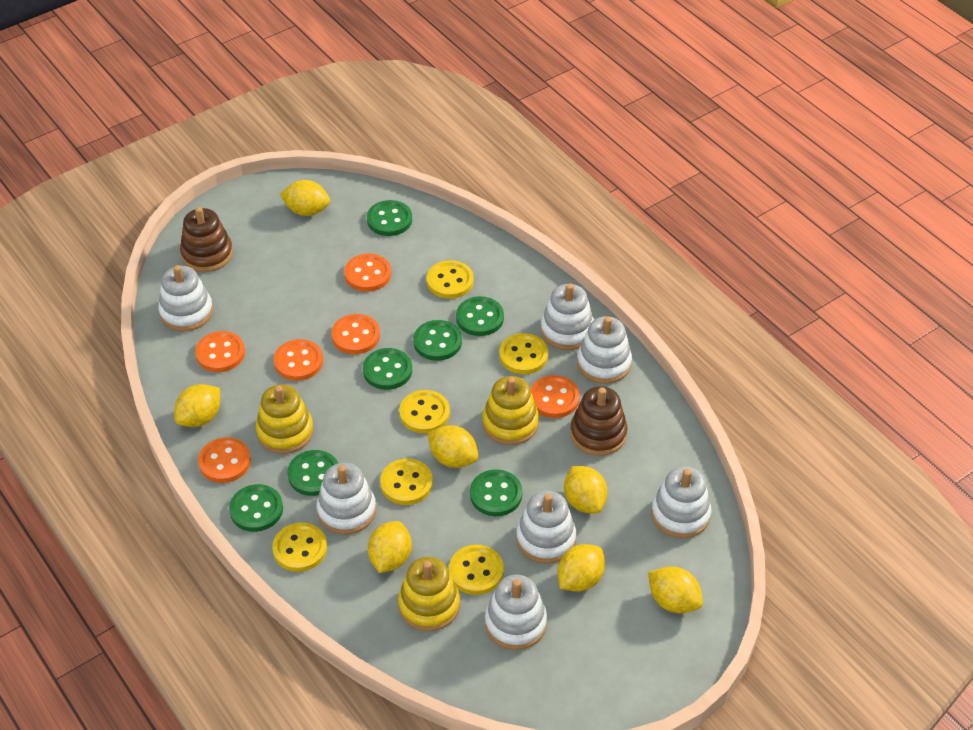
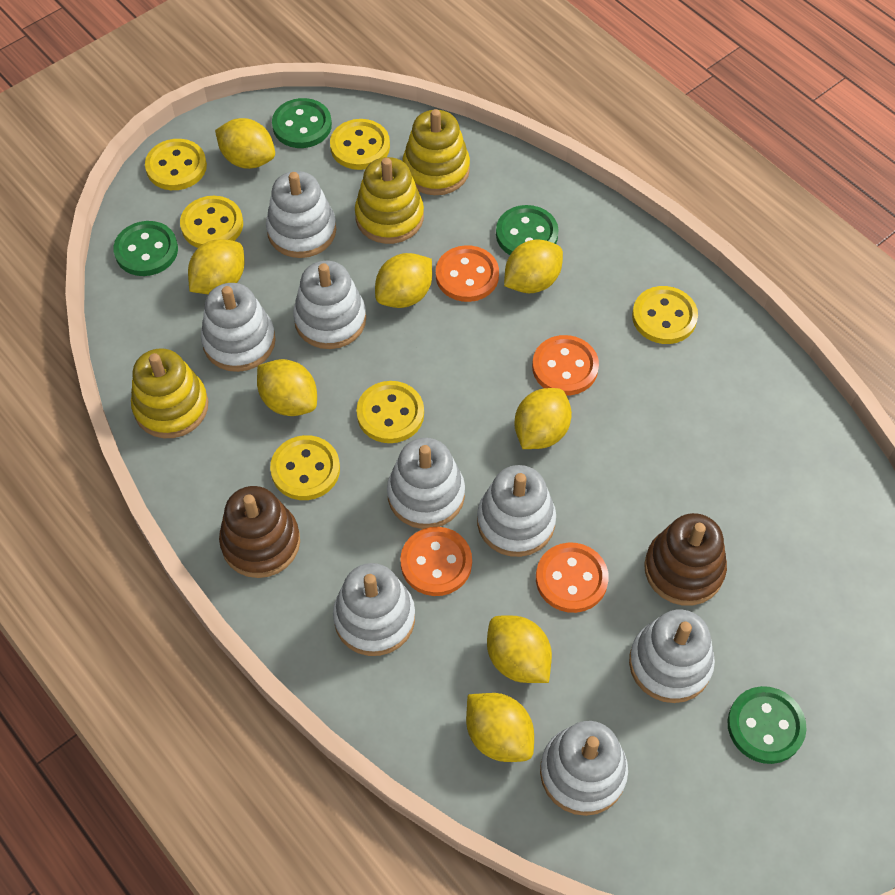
green button: [229,484,283,532] [287,450,338,496] [363,348,412,390] [367,200,412,236] [413,320,462,361] [456,296,504,336] [470,469,523,516] = 7 -> [113,221,178,276] [272,98,332,148] [496,205,559,255] [727,686,807,764] = 4
orange button: [195,331,245,372] [198,437,251,483] [274,339,323,381] [331,314,380,354] [344,253,391,292] [530,375,580,418] = 6 -> [400,527,472,596] [436,245,499,302] [532,335,599,395] [536,543,609,613] = 4
white stacking toy: [158,265,213,332] [316,463,376,535] [485,575,547,650] [516,491,576,563] [541,283,594,350] [577,316,632,384] [651,466,711,538] = 7 -> [201,283,276,372] [266,171,336,258] [293,261,366,349] [333,563,415,656] [387,438,465,529] [477,465,556,557] [540,721,628,816] [629,610,715,703] = 8
yellow lemon: [174,384,220,427] [280,180,330,216] [368,521,412,573] [428,425,479,468] [558,544,605,592] [564,466,608,513] [648,566,703,613] = 7 -> [188,239,245,294] [215,118,275,169] [257,359,317,416] [375,253,432,308] [466,693,534,762] [487,615,552,683] [504,239,563,293] [514,388,572,449] = 8

